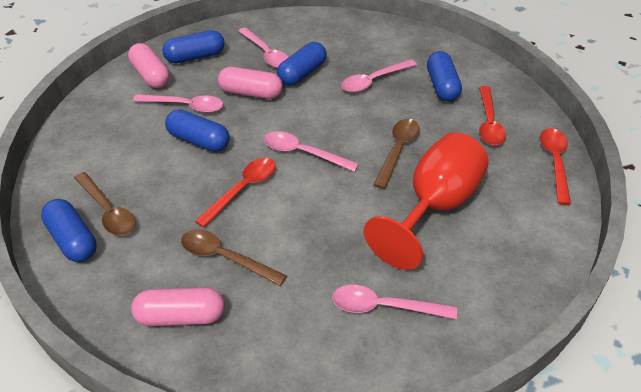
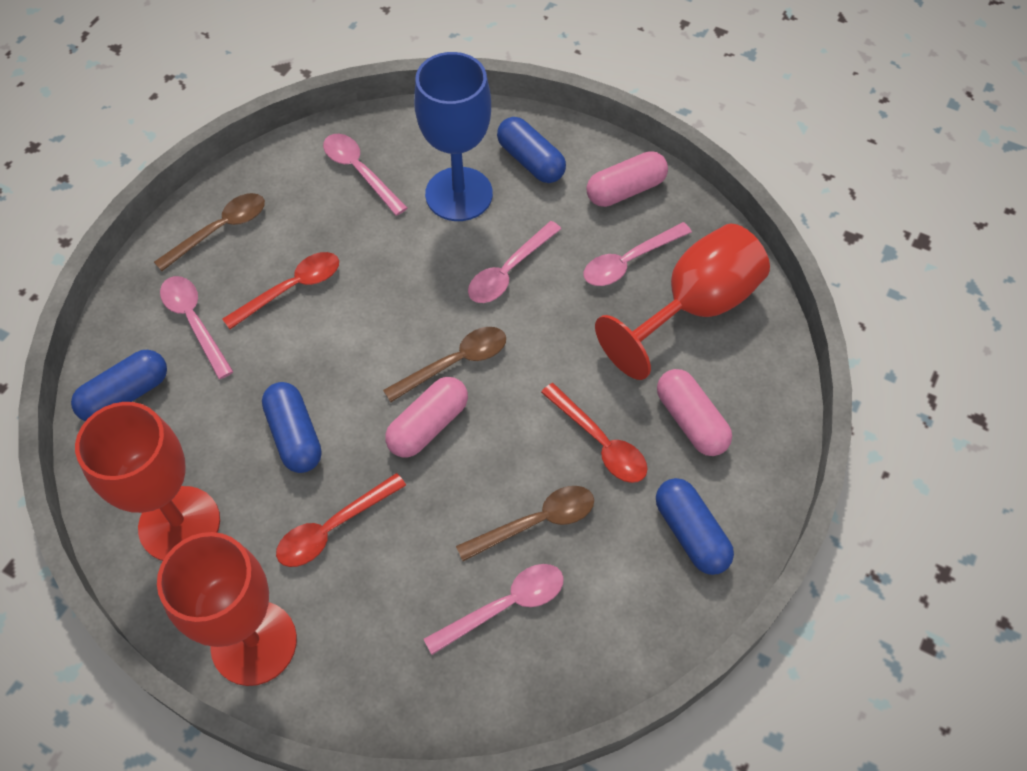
blue capsule: [41,199,97,262] [162,30,225,63] [165,109,230,152] [277,42,327,86] [427,51,462,101] = 5 -> [71,350,167,421] [262,382,322,473] [497,117,566,183] [656,478,734,575] = 4
blue goblet: none = 0 -> [414,52,493,221] = 1
red goblet: [364,132,489,270] = 1 -> [75,402,220,561] [157,532,297,686] [595,224,770,380] = 3

